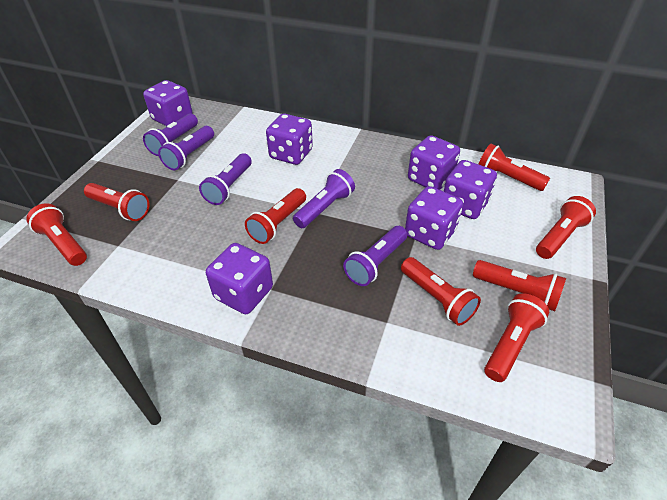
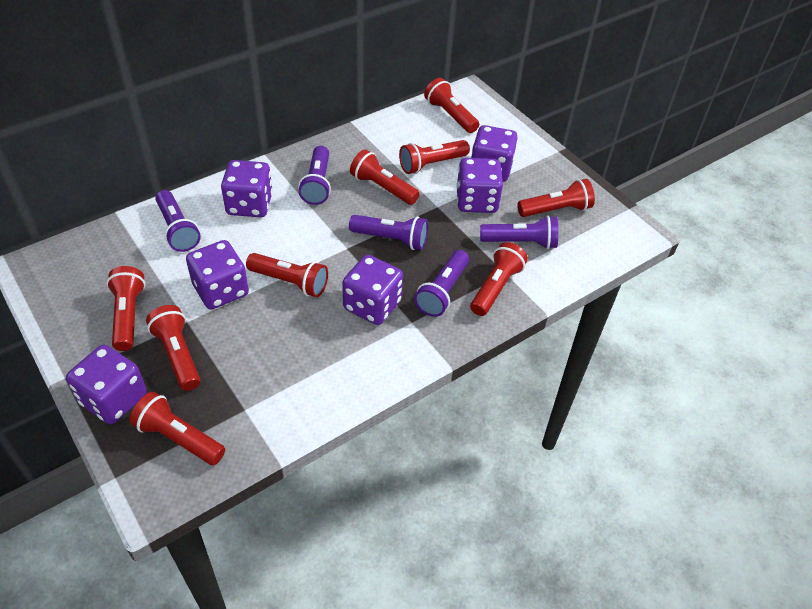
red flashlight: [26,203,87,266] [84,183,150,221] [245,188,306,244] [401,257,481,326] [473,260,566,311] [479,144,550,191] [484,293,549,382] [536,196,596,259] = 8 -> [107,266,146,351] [130,392,225,465] [146,305,200,391] [246,253,328,297] [350,149,420,205] [399,140,470,174] [424,78,479,133] [470,242,528,316] [517,179,595,217] = 9

